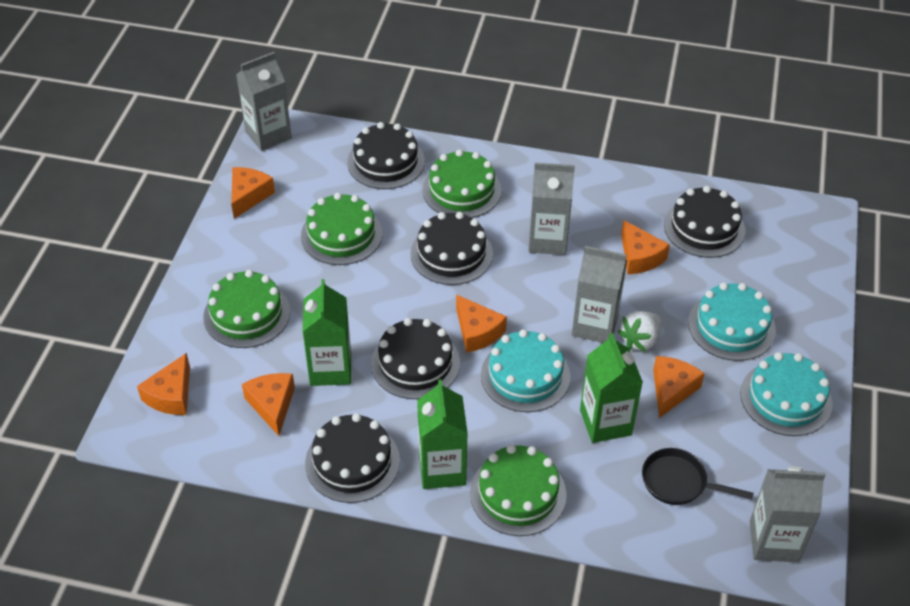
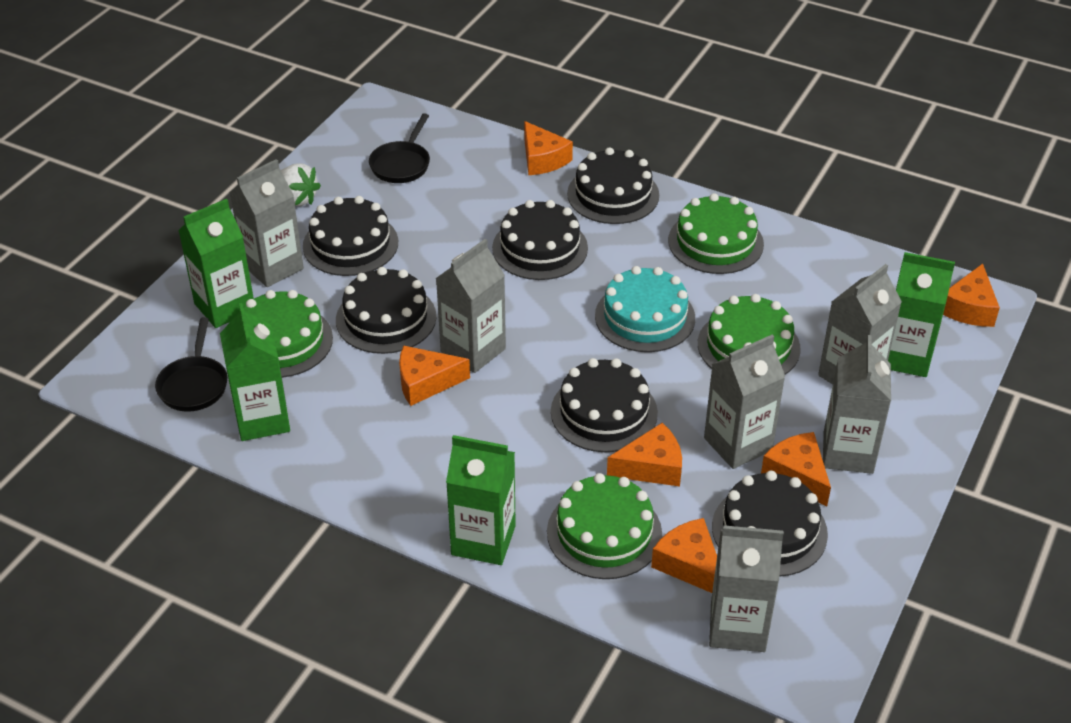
black cake: [305,413,400,503] [347,122,425,189] [371,318,460,399] [410,212,493,285] [664,186,746,258] = 5 -> [303,196,398,276] [336,267,436,354] [492,200,588,280] [551,358,658,452] [567,147,659,224] [712,471,828,577] = 6
black pan: [642,448,754,505] = 1 -> [155,317,227,412] [369,113,430,183] = 2
green carton: [303,279,351,386] [417,379,468,489] [580,333,643,443] = 3 -> [178,199,254,328] [220,303,290,441] [446,435,516,565] [888,252,955,377] = 4
grey carton: [236,52,292,151] [528,162,575,255] [572,246,627,343] [750,466,826,562] = 4 -> [230,159,304,287] [436,239,506,373] [704,335,785,469] [709,525,784,652] [818,264,902,384] [823,335,891,474] = 6
turquoise cake: [481,329,570,412] [688,283,776,361] [740,352,833,436] = 3 -> [595,266,695,352] = 1

